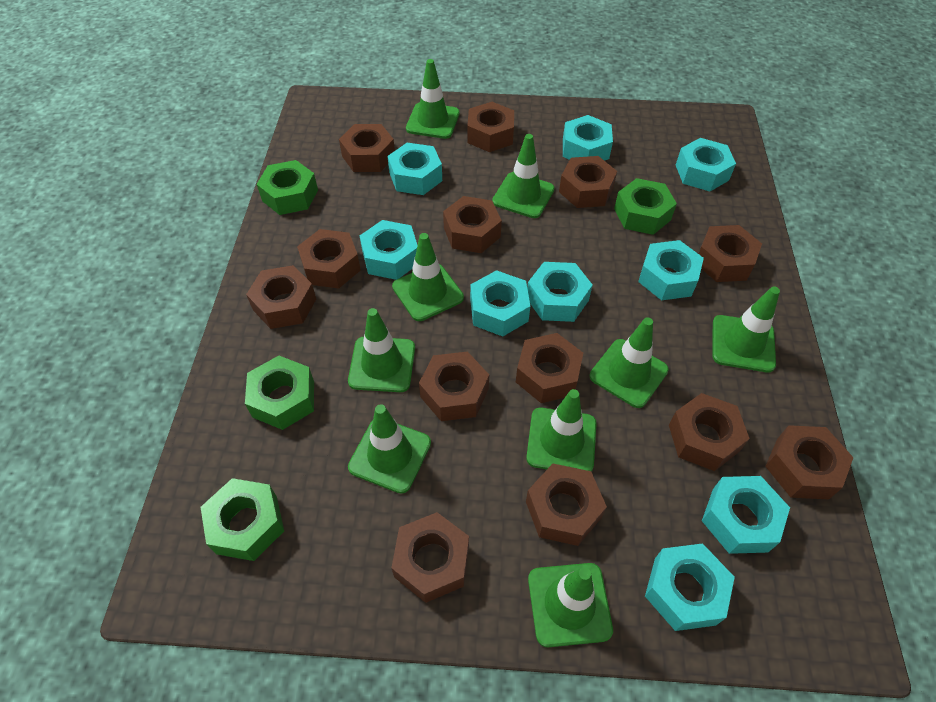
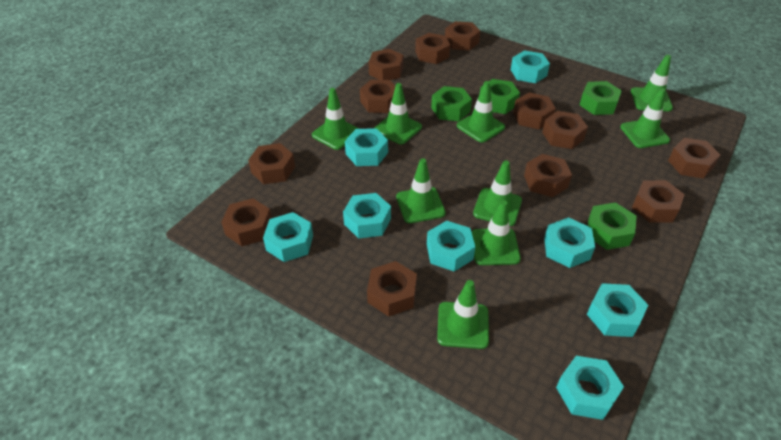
brown nut: [246,265,316,329] [297,229,361,289] [339,124,395,172] [392,512,469,603] [419,351,489,421] [443,196,502,253] [467,102,514,152] [516,333,583,403] [526,464,607,546] [559,156,617,208] [669,393,750,471] [698,225,762,282] [765,425,854,499] = 13 -> [221,198,272,246] [248,143,295,184] [360,79,395,113] [367,261,417,317] [369,49,404,80] [415,33,450,64] [445,21,480,51] [513,92,556,130] [524,154,572,197] [542,111,588,149] [632,180,685,222] [668,138,720,179] = 12
turquoise nut: [360,220,418,280] [387,143,442,195] [470,270,530,337] [527,262,593,322] [563,115,613,161] [638,240,704,300] [645,543,735,631] [676,138,736,191] [702,476,790,554] = 9 -> [263,212,313,262] [343,193,391,239] [345,128,388,166] [427,221,475,272] [511,50,550,83] [544,217,595,268] [556,356,624,420] [587,283,648,337] = 8

